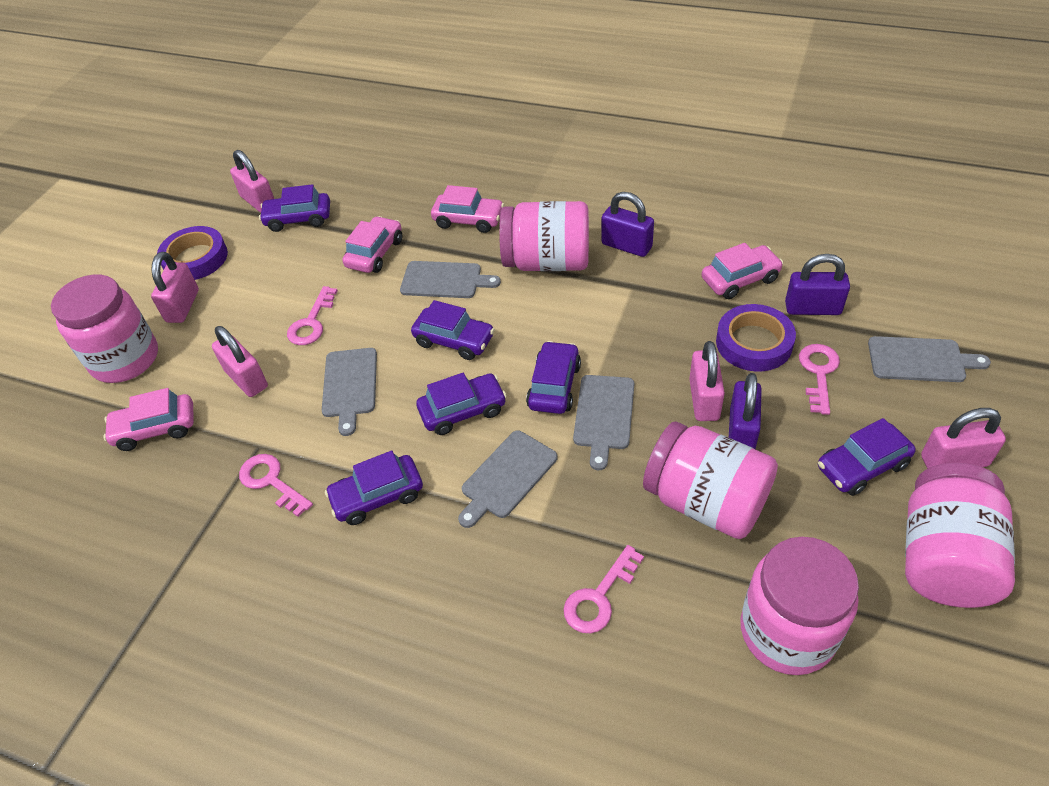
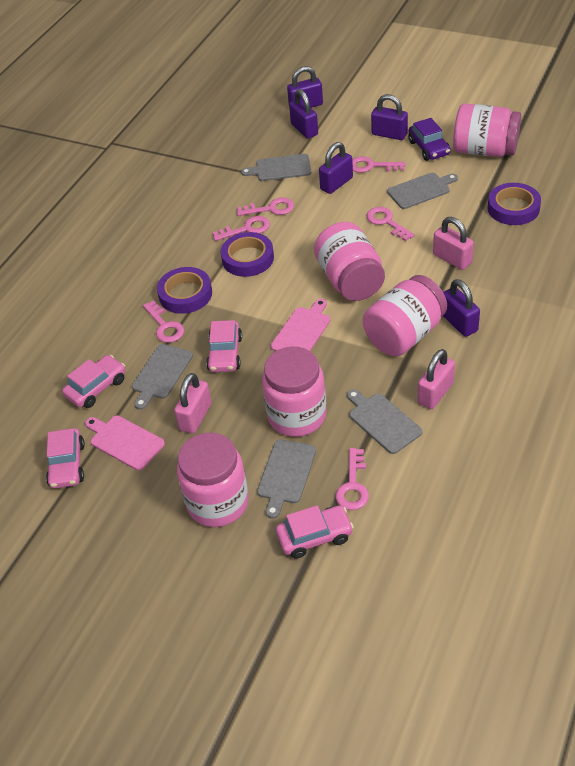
pink cutting board: none = 0 -> [85,415,165,471] [271,299,331,351] = 2
pink key: [239,454,313,517] [287,286,338,345] [564,545,644,633] [799,344,840,415] = 4 -> [143,301,184,343] [212,216,270,241] [237,198,294,216] [336,448,369,510] [352,156,405,173] [366,207,415,241] = 6
pink padlock: [151,252,199,323] [212,326,268,397] [230,150,274,213] [689,341,725,421] [921,408,1006,469] = 5 -> [174,373,212,434] [417,349,455,409] [433,217,474,270] = 3
purple car: [259,184,330,232] [325,451,423,525] [411,300,495,360] [416,373,507,435] [526,341,581,414] [818,418,916,496] = 6 -> [408,118,451,161] = 1
purple padlock: [601,192,654,257] [729,373,762,449] [785,254,850,315] = 3 -> [287,66,323,108] [289,89,318,139] [319,142,353,194] [371,94,408,140] [443,279,480,337] = 5
purple tape: [157,226,228,280] [716,304,796,371] = 2 -> [157,267,212,314] [221,232,274,277] [487,183,541,225] = 3

